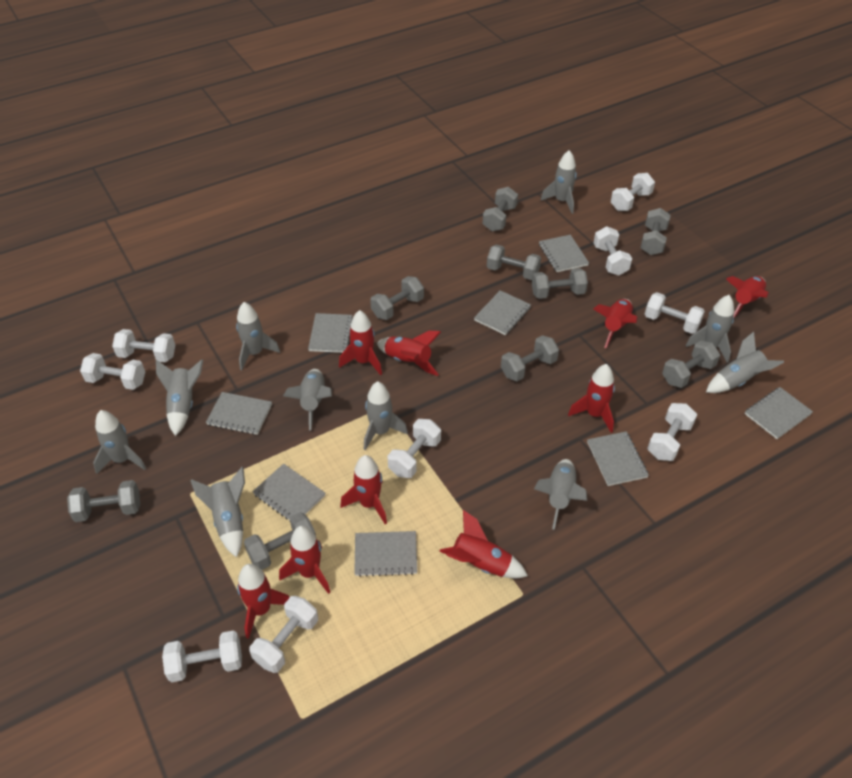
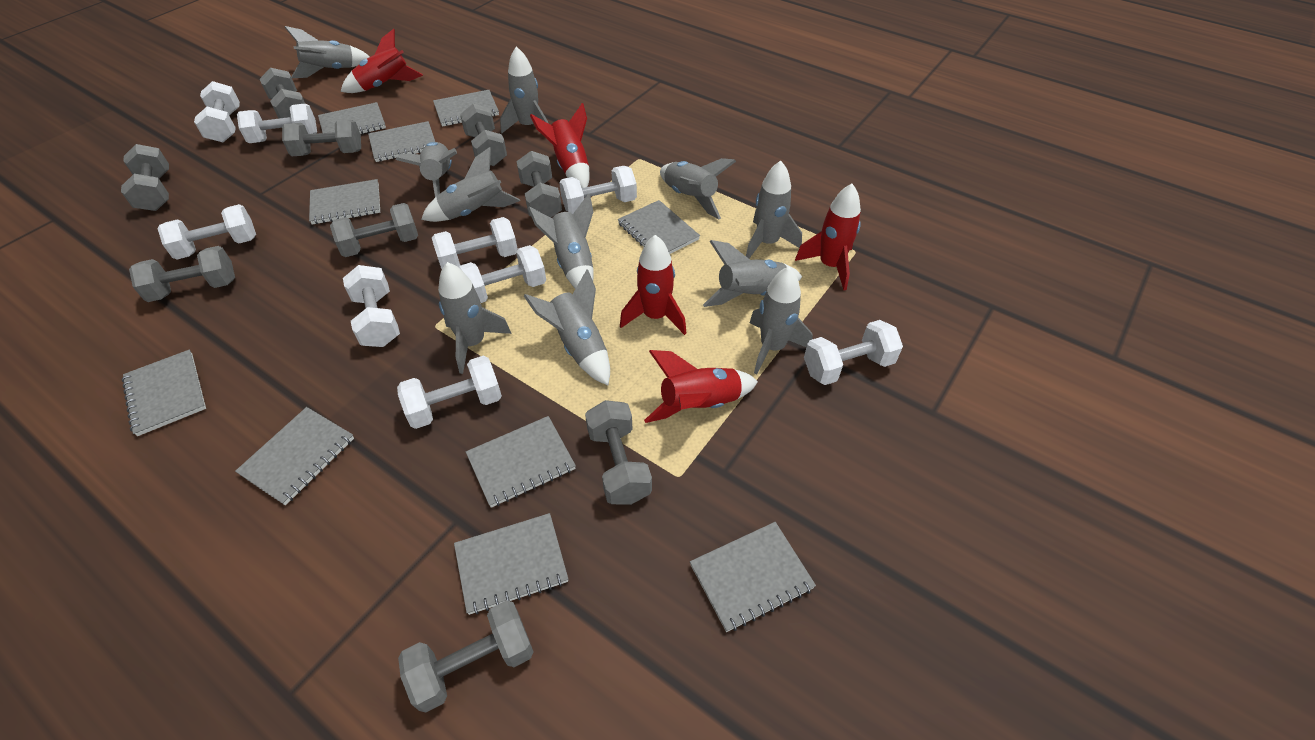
grey notebook: [206,392,272,435] [253,463,325,520] [308,313,353,353] [354,531,417,577] [474,290,531,335] [539,235,589,272] [587,431,649,486] [745,387,813,439] = 8 -> [121,349,206,436] [235,407,354,505] [309,179,380,224] [318,102,386,134] [368,121,435,162] [433,90,499,127] [454,513,568,615] [466,416,576,508] [618,200,700,254] [690,522,816,632] = 10
grey rocket: [93,410,146,474] [156,359,203,436] [190,467,245,558] [236,302,280,370] [283,369,332,431] [364,381,408,450] [534,459,587,530] [541,150,577,214] [686,295,734,363] [706,332,784,393] = 10 -> [285,26,370,78] [396,142,457,197] [421,147,520,222] [438,262,512,374] [500,46,548,134] [524,269,610,385] [528,194,594,289] [660,158,736,219] [703,240,802,307] [746,161,802,258] [750,267,813,374] = 11
red rocket: [237,564,290,639] [279,526,330,594] [339,310,382,375] [340,455,387,524] [377,331,441,376] [439,510,528,578] [568,364,615,433] [593,299,638,348] [726,276,769,318] = 9 -> [341,29,423,93] [530,103,589,188] [620,235,687,335] [644,350,758,423] [795,184,861,290] = 5

